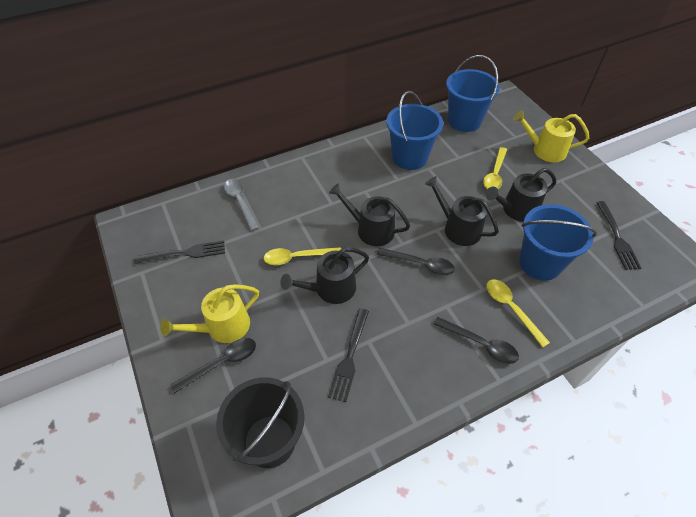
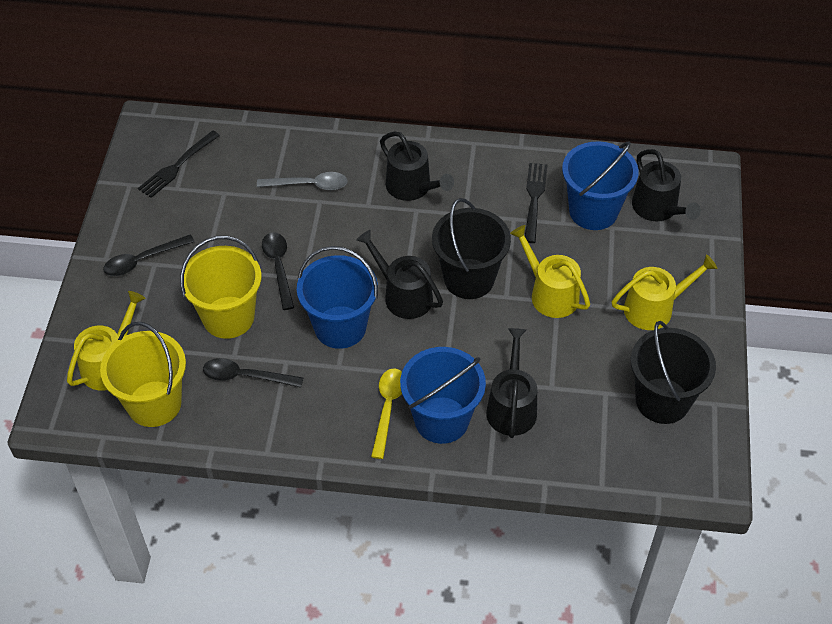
black bucket: [216,377,305,468] = 1 -> [432,198,511,299] [631,321,716,424] = 2
black fork: [134,241,225,264] [328,308,369,402] [596,201,641,270] = 3 -> [138,131,220,198] [525,163,547,243] = 2
yellow bucket: none = 0 -> [100,322,186,427] [180,236,261,339] = 2
yellow spoon: [263,247,341,265] [483,147,507,189] [486,279,550,348] = 3 -> [371,369,402,459] = 1
yellow watering can: [160,284,259,343] [513,110,589,162] = 2 -> [67,291,145,391] [510,225,590,318] [612,255,717,330] = 3

